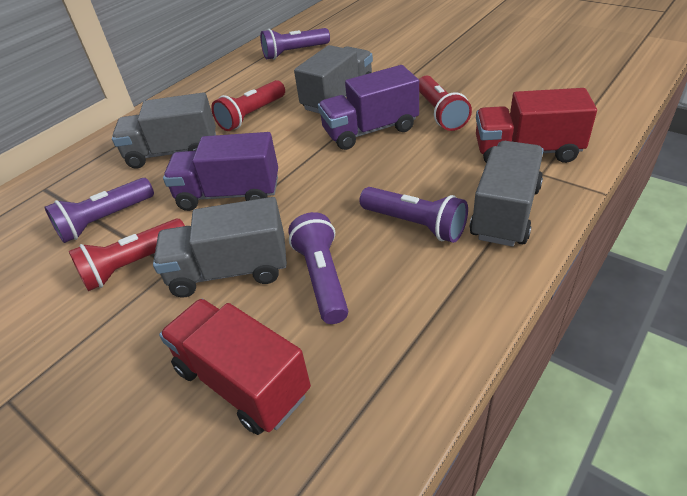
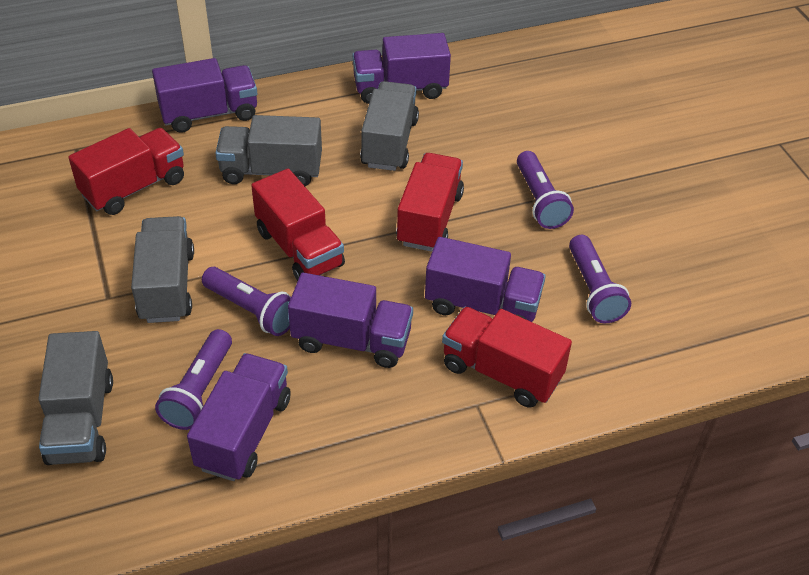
purple truck: [163,132,278,211] [318,65,419,150] = 2 -> [152,58,257,133] [187,353,291,481] [288,272,413,368] [352,33,451,104] [425,237,546,322] = 5
red flashlight: [69,219,185,291] [211,80,285,131] [419,76,472,131] = 3 -> none = 0
red truck: [159,299,311,435] [476,88,597,163] = 2 -> [68,128,184,215] [251,169,345,281] [396,153,464,252] [442,307,572,408] = 4

